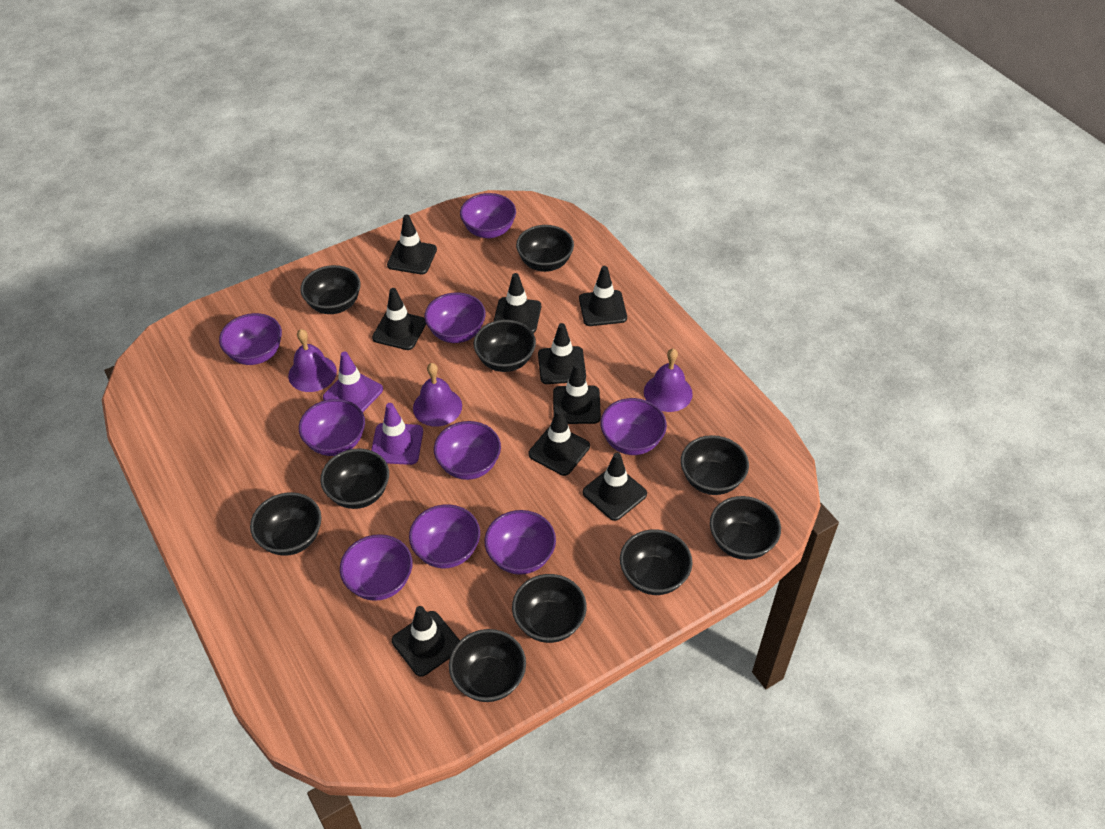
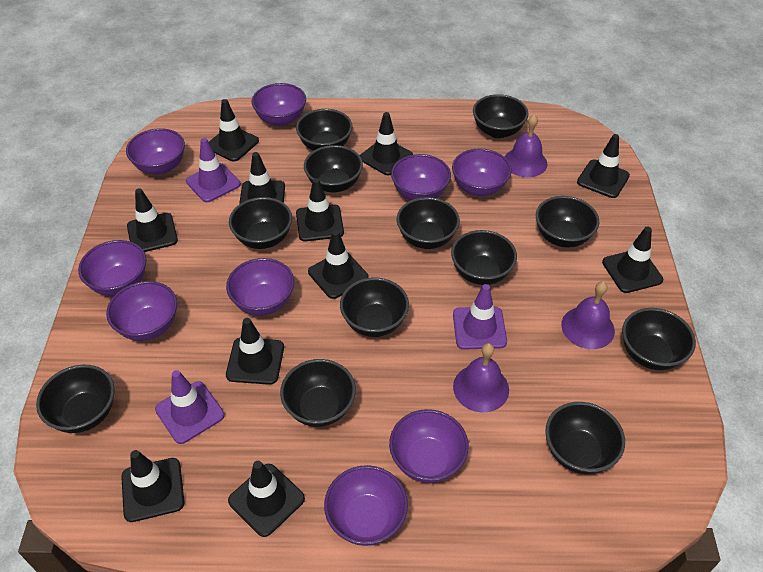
black bowl: [250,492,321,556] [300,265,360,314] [320,448,389,509] [449,629,526,702] [474,320,536,372] [512,574,587,643] [516,225,574,272] [620,529,693,595] [681,435,749,495] [710,496,781,560] = 10 -> [36,365,115,433] [229,197,292,249] [280,359,356,427] [296,109,353,151] [304,145,363,192] [340,277,409,337] [397,197,460,249] [451,230,517,285] [473,94,529,138] [536,196,599,248] [545,402,625,474] [622,308,696,370] = 12
black traffic cone: [372,288,426,350] [387,214,437,274] [392,606,460,677] [494,273,541,333] [528,409,590,476] [538,323,586,384] [553,363,601,424] [579,266,627,326] [583,453,647,521] = 9 -> [121,450,184,522] [127,188,178,252] [209,99,259,161] [226,318,284,385] [228,461,305,537] [239,152,285,204] [296,178,344,241] [308,230,369,299] [360,112,413,175] [577,134,630,198] [602,226,663,293] = 11
purple traffic cone: [323,352,383,412] [371,403,423,465] = 2 -> [155,370,225,444] [186,138,241,202] [453,284,507,350] = 3

